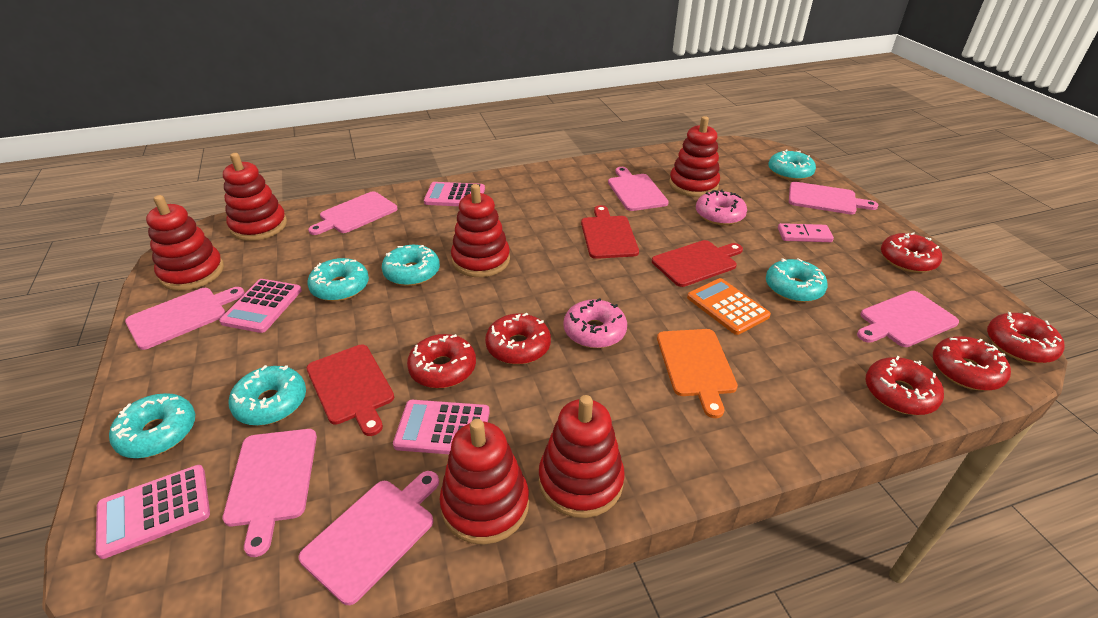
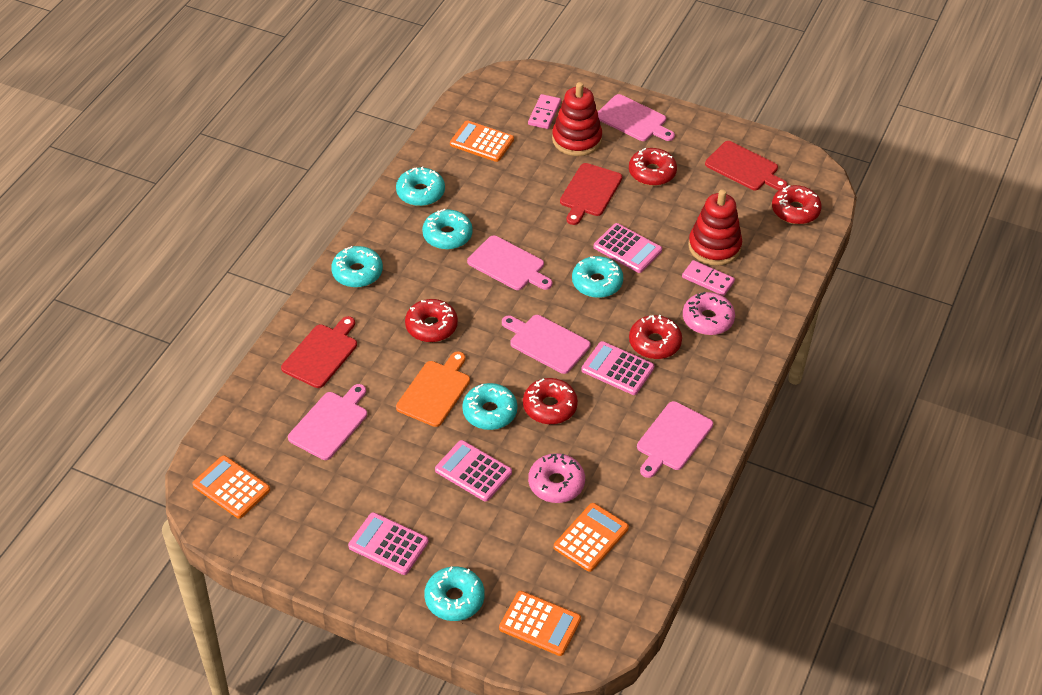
orange calculator: [687,278,771,335] = 1 -> [192,455,270,519] [450,120,514,162] [499,591,581,656] [554,503,629,572] = 4
pink cutting board: [125,287,245,350] [223,429,317,557] [299,471,439,605] [308,191,398,235] [608,167,669,211] [789,182,878,214] [857,291,959,347] = 7 -> [288,384,367,460] [467,236,552,290] [502,315,590,374] [598,94,675,141] [637,401,713,478] = 5
pink domino: [778,223,834,242] = 1 -> [528,94,561,129] [682,260,735,296] = 2
red donut: [407,334,476,388] [485,313,551,364] [866,356,944,415] [881,232,942,273] [933,336,1011,391] [987,312,1065,363] = 6 -> [405,299,458,342] [523,378,578,424] [629,148,677,186] [629,315,682,359] [772,185,822,224] = 5
red stacking toy: [146,195,224,291] [223,153,287,241] [439,419,529,545] [451,184,510,277] [539,395,625,518] [669,116,720,197] = 6 -> [552,82,602,156] [688,189,742,266] = 2

